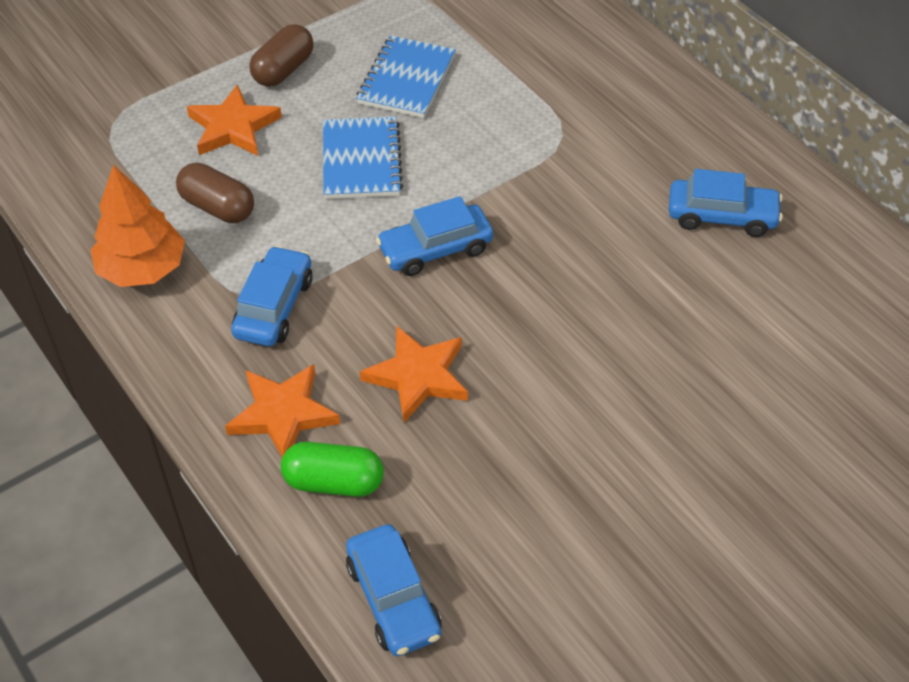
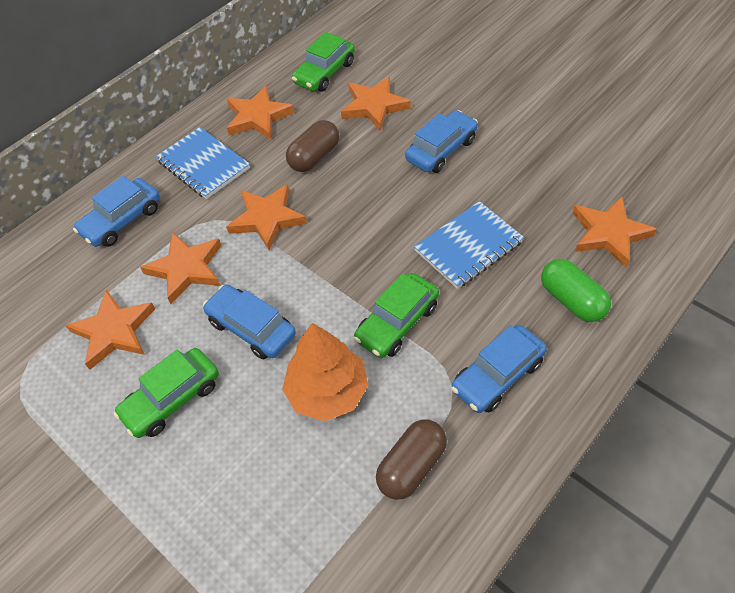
green car: none = 0 -> [113,348,219,438] [292,32,355,92] [354,273,439,358] = 3
orange star: [187,84,282,156] [225,364,340,457] [360,326,468,423] = 3 -> [65,289,155,370] [140,232,221,304] [226,184,307,250] [227,85,294,140] [341,77,411,131] [572,197,657,268] = 6

